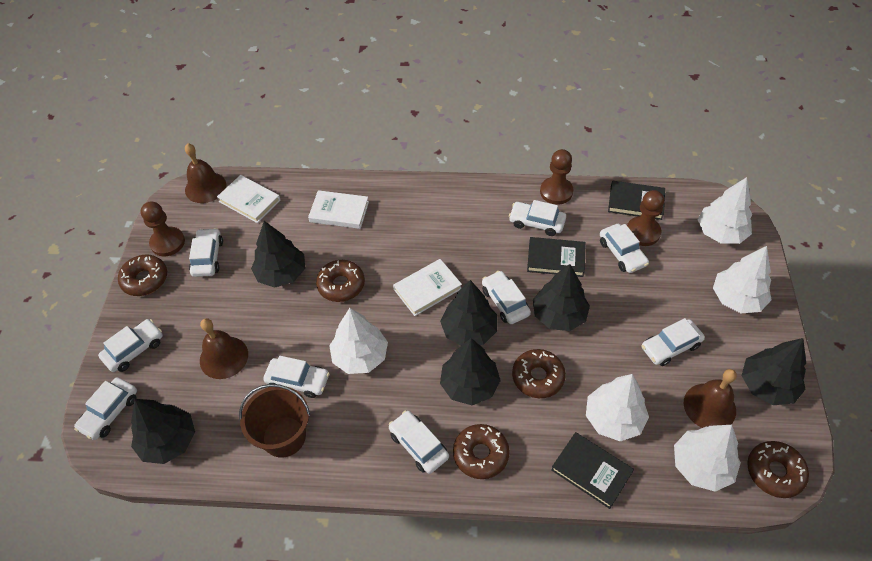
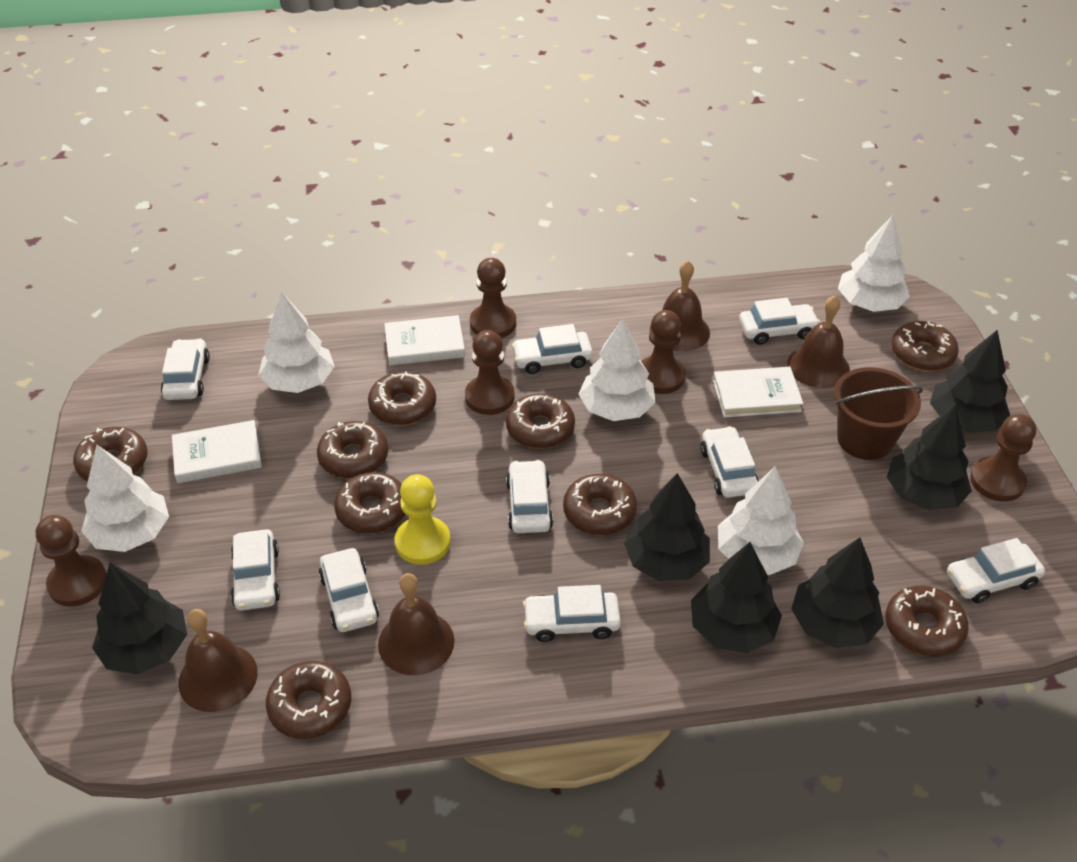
black book: [527,237,586,277] [551,432,634,509] [608,181,665,220] = 3 -> none = 0
brown bell: [185,143,226,203] [200,318,248,379] [684,369,737,428] = 3 -> [178,609,258,712] [378,573,454,675] [650,260,710,352] [787,296,850,388] = 4
brown donut: [118,255,167,296] [316,260,365,302] [453,424,510,479] [512,349,566,398] [747,441,809,498] = 5 -> [73,427,147,481] [266,661,351,739] [317,421,388,478] [334,472,405,534] [368,371,436,425] [506,393,575,449] [563,474,637,535] [885,585,969,657] [891,321,959,371] = 9
brown pawn: [141,202,185,256] [540,149,573,205] [627,190,664,246] = 3 -> [36,515,107,607] [465,330,514,415] [470,258,516,338] [641,310,686,394] [970,414,1036,502] = 5
yellow pawn: none = 0 -> [395,474,451,565] = 1

